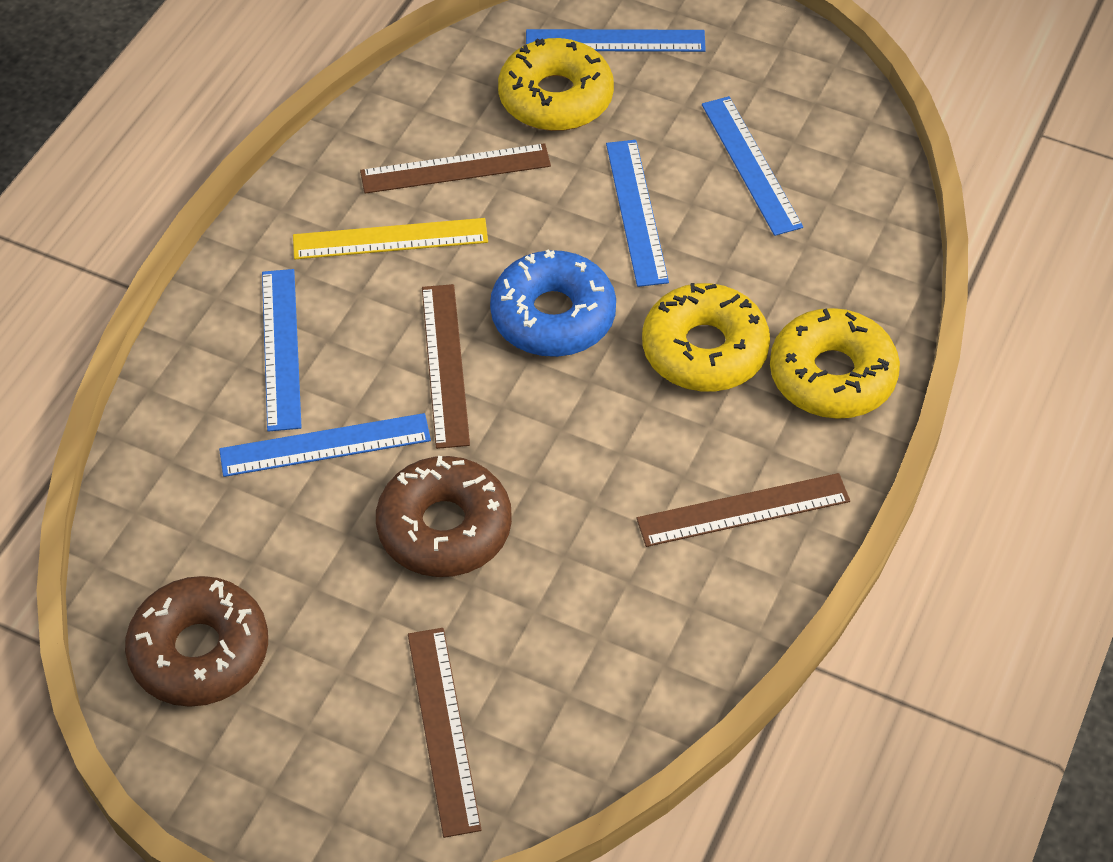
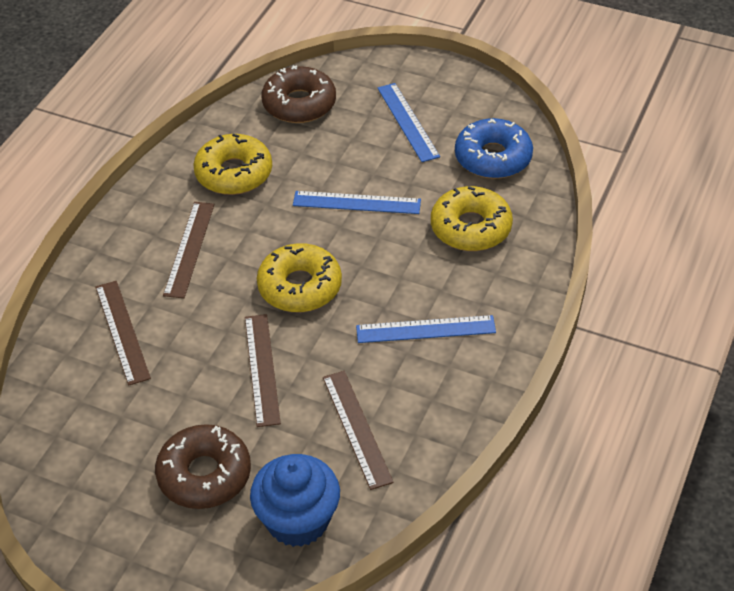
blue cupcake: none = 0 -> [250,454,340,547] = 1
blue ruler: [219,413,431,477] [262,269,302,432] [526,29,706,52] [606,140,669,287] [702,96,803,236] = 5 -> [293,191,421,214] [356,315,496,343] [377,83,440,162] = 3
yellow ruler: [293,218,488,259] = 1 -> none = 0

